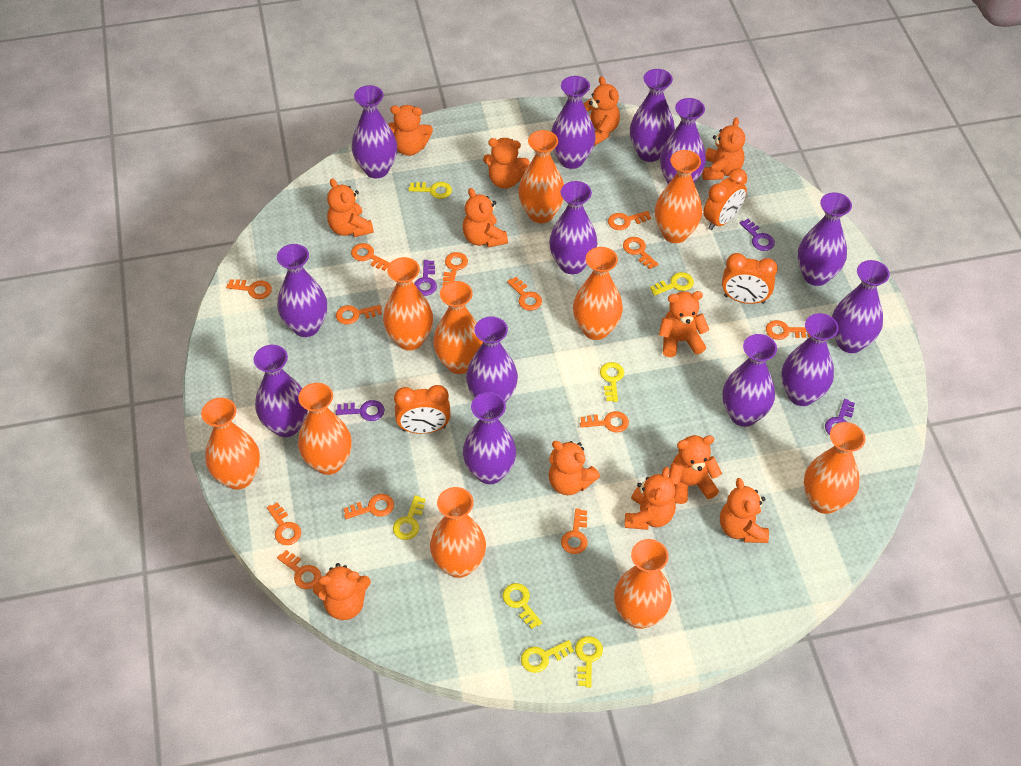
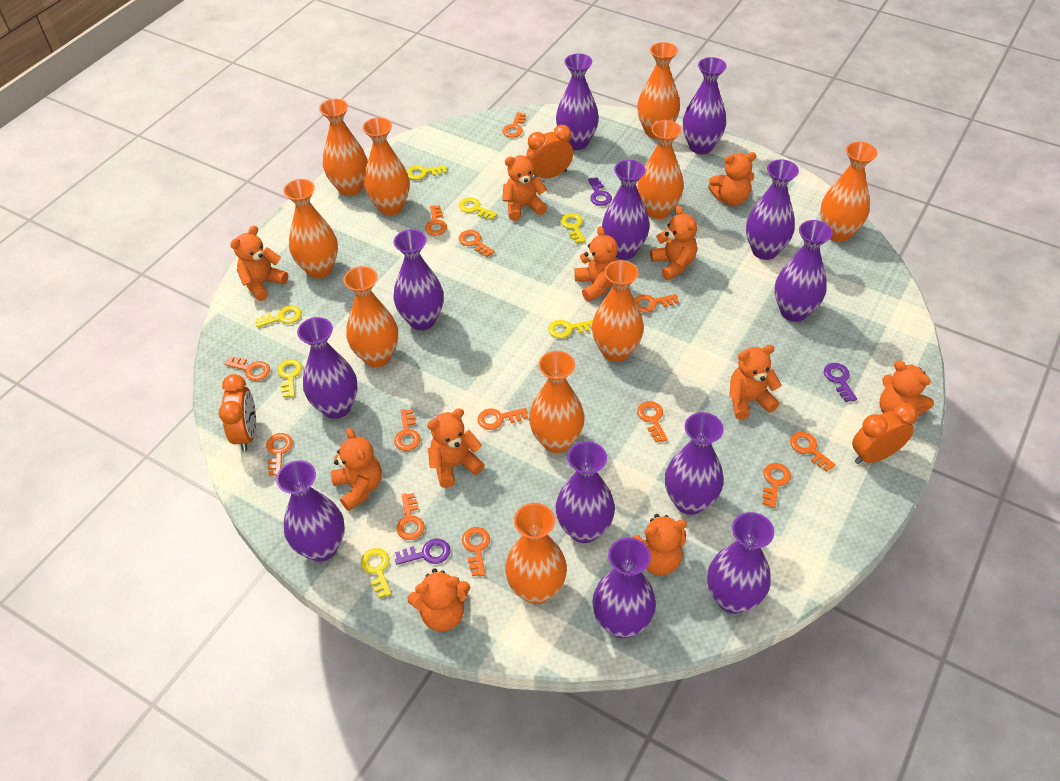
orange teddy bear: [313,563,371,620] [327,178,374,237] [388,105,433,156] [463,188,508,248] [483,138,530,189] [549,441,600,495] [583,76,620,146] [625,467,676,530] [659,291,709,357] [669,435,722,504] [702,118,745,180] [720,478,769,543] = 12 -> [230,226,288,301] [331,428,382,511] [407,569,470,632] [427,408,485,488] [502,152,547,221] [574,226,618,301] [631,514,687,576] [650,205,697,280] [708,152,756,206] [729,345,781,420] [880,361,934,417] = 11
purple key: [336,400,385,421] [414,260,437,296] [740,219,775,251] [825,399,855,435] = 4 -> [395,539,450,565] [588,177,612,206] [824,363,857,402] = 3
purple vase: [254,345,308,437] [277,244,327,337] [351,85,397,178] [463,392,516,484] [466,317,518,402] [549,181,597,274] [551,76,596,169] [630,69,675,162] [660,98,706,184] [722,334,777,427] [781,313,839,406] [797,192,852,286] [832,260,890,353] = 13 -> [276,460,345,562] [297,317,358,419] [393,229,444,330] [556,53,599,150] [556,441,615,543] [592,538,656,638] [602,160,650,260] [665,412,724,515] [683,57,726,154] [707,512,774,614] [746,159,799,260] [775,220,833,322] = 12

